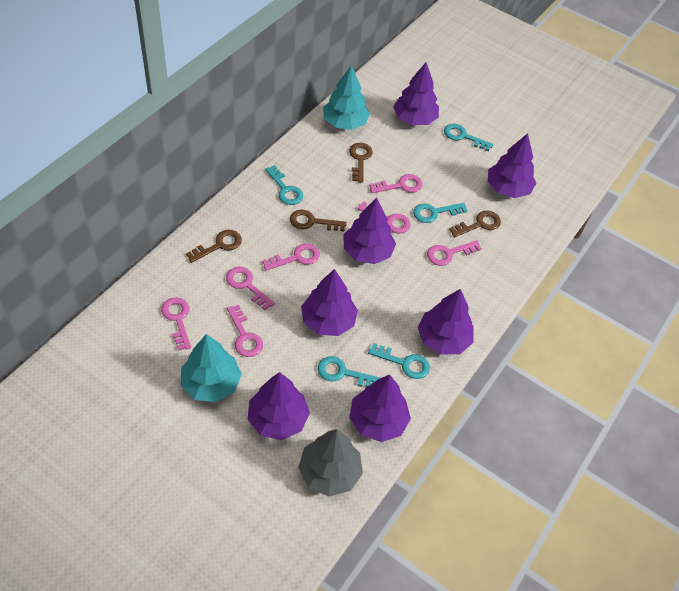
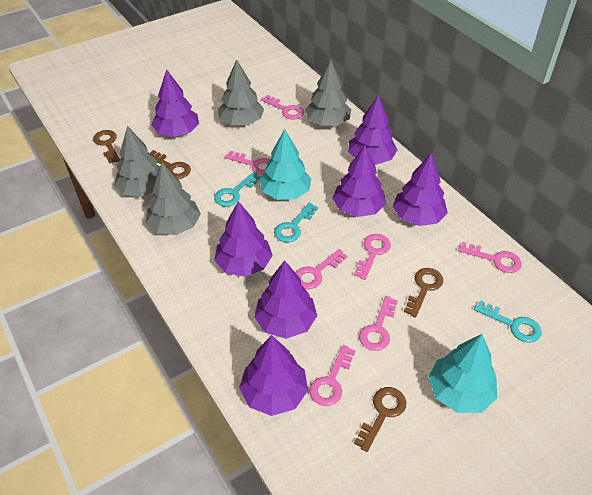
grey tree: [298,429,363,497] = 1 -> [114,126,160,197] [146,163,201,235] [218,59,264,125] [305,60,351,126] = 4
turquoise key: [265,165,303,205] [318,356,380,387] [368,343,430,379] [413,203,467,223] [444,124,493,151] = 5 -> [214,172,261,207] [274,203,318,242] [474,300,542,343] = 3

